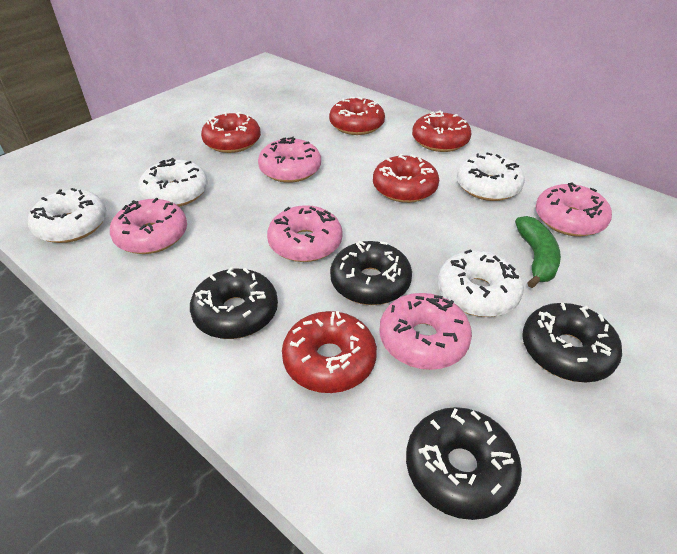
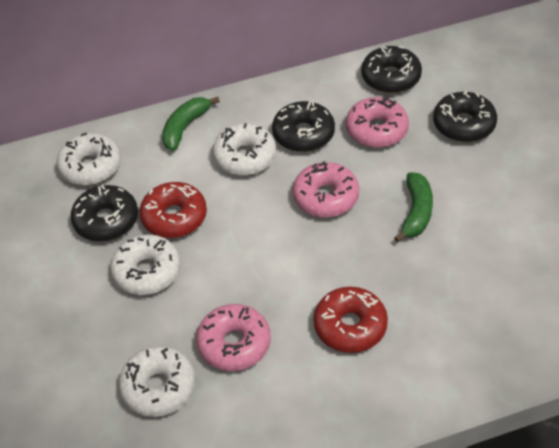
green banana: [515,216,561,288] = 1 -> [162,97,220,151] [394,172,433,243] = 2
pink donut: [110,198,187,254] [258,137,321,183] [267,205,343,262] [379,293,472,370] [535,182,612,236] = 5 -> [196,304,271,371] [293,161,359,218] [346,97,409,148] = 3
red donut: [201,112,261,153] [282,311,377,393] [329,97,385,135] [373,154,439,203] [412,110,471,152] = 5 -> [139,182,207,238] [313,287,388,353] = 2

